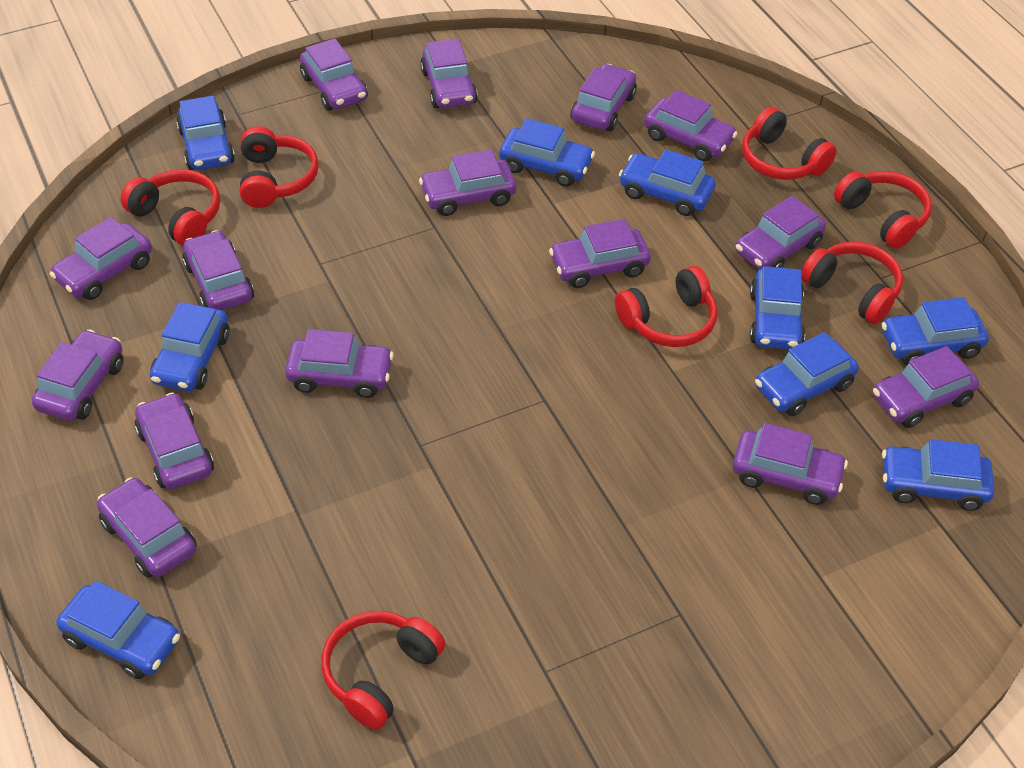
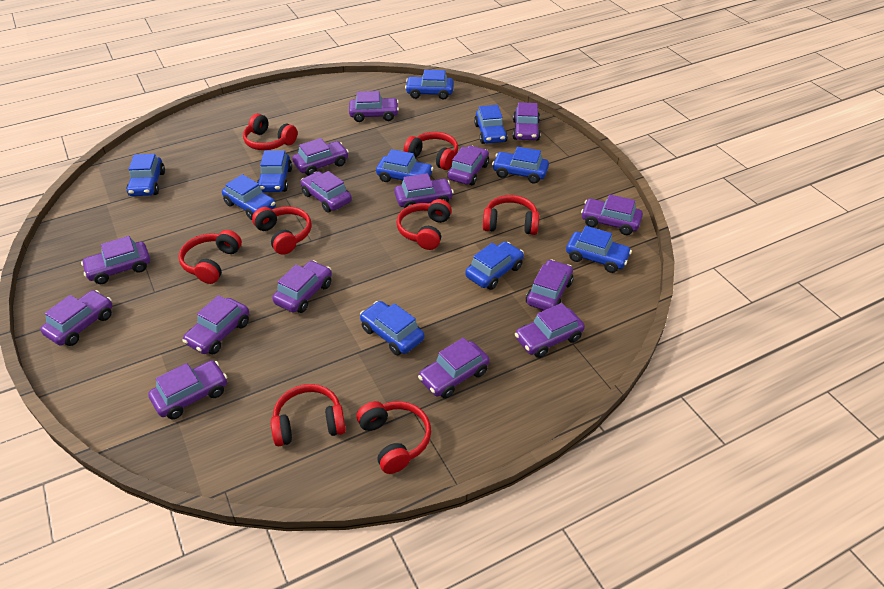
blue car: [56,581,180,679] [150,302,230,391] [176,96,235,170] [499,118,595,187] [619,149,716,216] [750,266,805,350] [755,332,859,416] [882,297,989,365] [882,439,995,511] = 9 -> [126,154,165,196] [222,174,276,220] [257,151,292,192] [360,301,424,355] [376,149,434,182] [405,70,454,100] [465,241,524,290] [474,105,508,144] [492,147,549,183] [566,226,632,273] = 10
red headphones: [121,169,220,246] [240,126,319,208] [321,611,445,730] [615,266,718,347] [742,107,837,180] [801,241,903,324] [834,171,932,249] = 7 -> [179,230,242,284] [243,113,297,150] [252,206,312,255] [271,384,346,446] [357,401,431,474] [396,199,452,250] [404,132,458,170] [483,195,539,235] = 8

